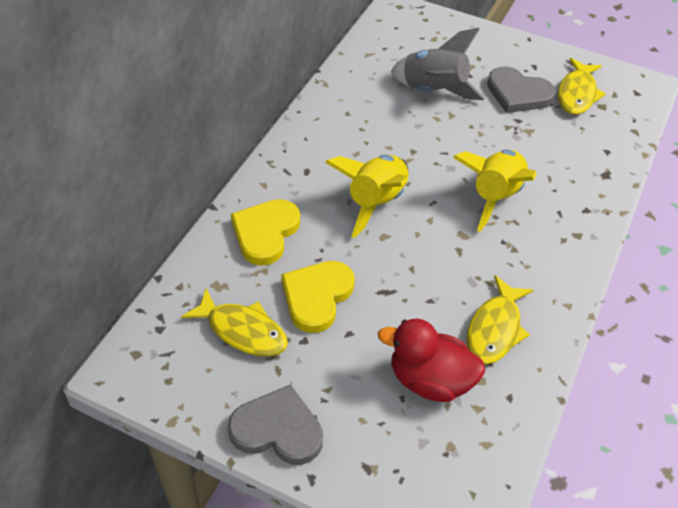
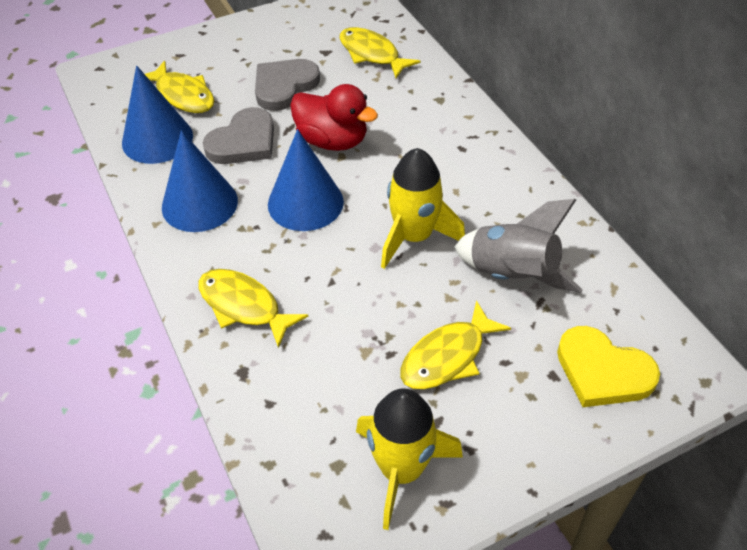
blue cone: none = 0 -> [122,65,193,164] [162,130,238,232] [268,129,344,231] = 3
yellow fish: [181,288,288,357] [466,275,533,364] [558,58,606,115] = 3 -> [145,61,214,113] [198,269,308,348] [340,27,421,78] [400,300,511,389] = 4
yellow heart: [231,199,300,266] [281,261,355,333] = 2 -> [557,326,660,407] = 1

